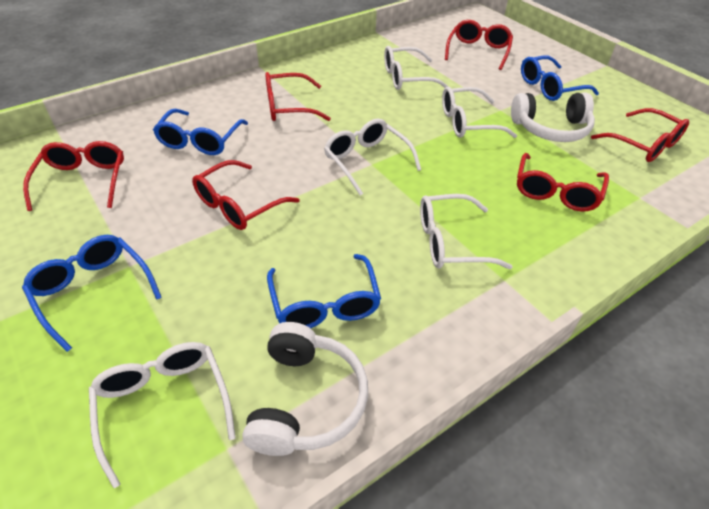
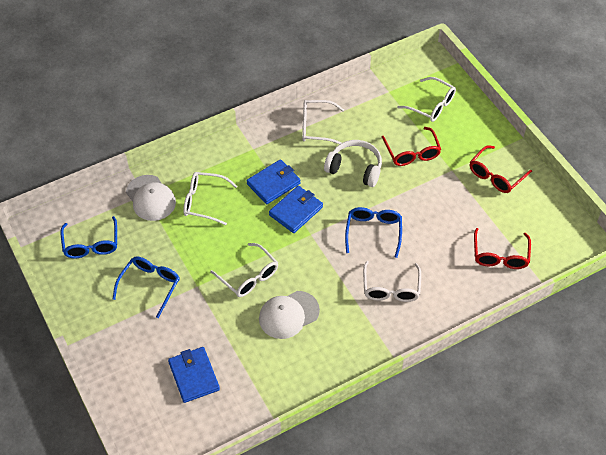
blue glasses: [22,235,162,352] [153,109,248,155] [267,254,381,328] [521,56,599,101] = 4 -> [60,216,117,259] [113,257,180,318] [345,207,402,258] = 3
blue wallet: none = 0 -> [168,347,220,403] [247,159,301,204] [269,186,323,233] = 3
red glasses: [23,141,124,211] [192,160,300,230] [265,72,331,121] [445,20,513,70] [517,153,609,212] [591,108,689,162] = 6 -> [382,127,441,166] [470,145,532,193] [474,228,531,269] = 3
white cap: none = 0 -> [126,175,176,221] [259,291,320,339] = 2
white headphones: [242,322,368,456] [511,92,595,142] = 2 -> [324,140,382,187] = 1

